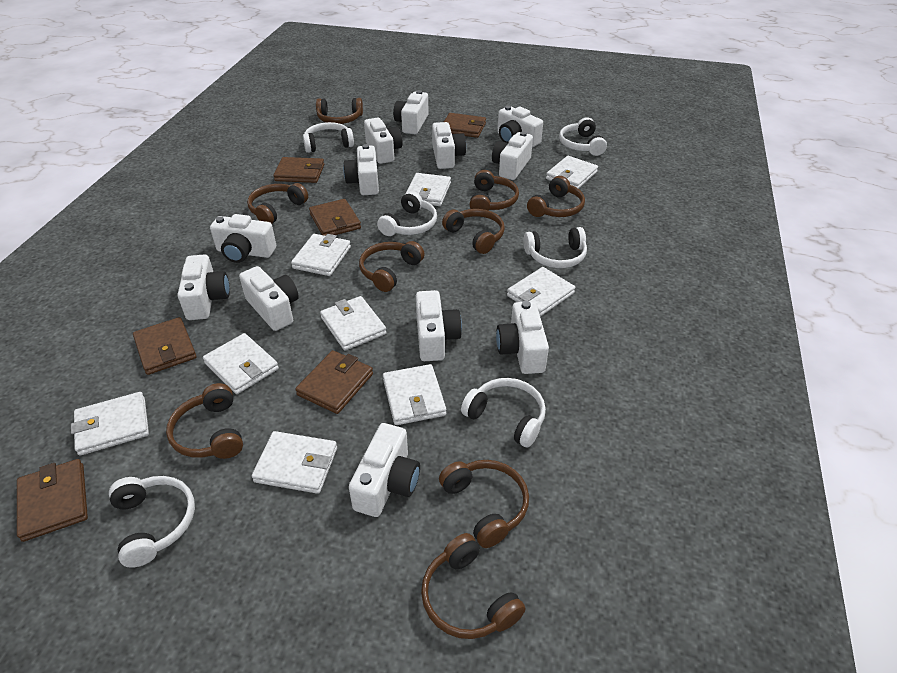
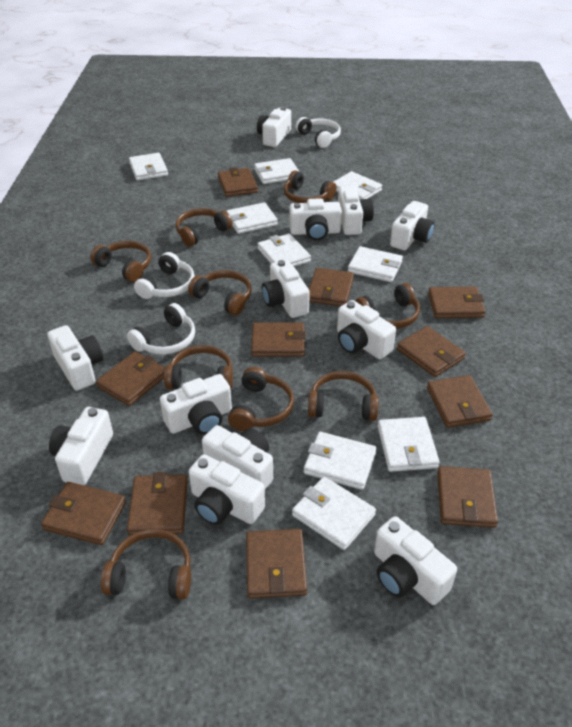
brown wallet: [17,459,88,542] [133,317,196,375] [273,157,324,183] [295,350,373,414] [309,199,361,236] [444,113,486,138] = 6 -> [41,482,126,545] [96,351,165,406] [127,472,188,535] [218,167,258,197] [246,529,307,598] [251,322,306,357] [309,268,354,306] [397,326,466,377] [427,375,493,428] [428,287,486,318] [437,466,498,528] = 11
white headphones: [109,476,195,568] [303,122,354,153] [377,191,437,236] [461,378,546,447] [523,227,587,268] [559,117,607,156] = 6 -> [127,303,195,355] [134,252,195,299] [295,117,341,148] = 3

